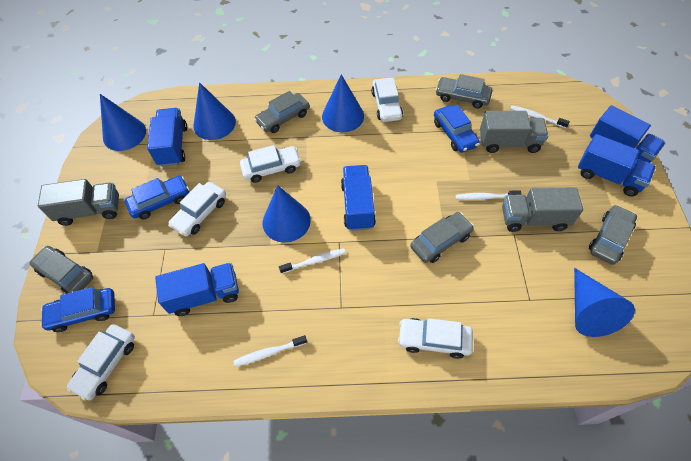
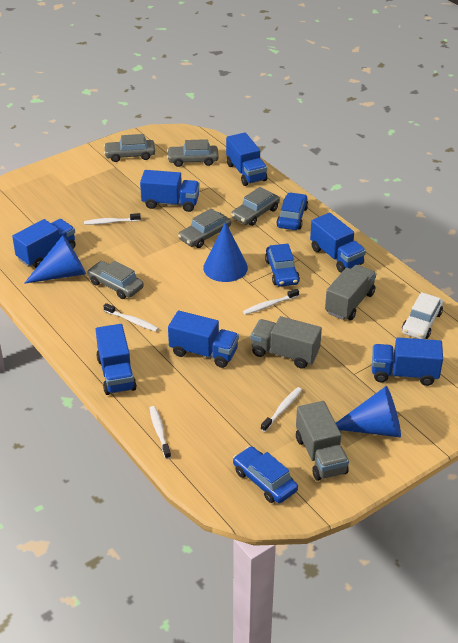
blue cone: [100,94,146,151] [193,82,236,140] [263,185,311,243] [322,74,364,132] [574,268,635,337] = 5 -> [24,235,86,284] [203,222,248,282] [336,386,401,437] = 3
blue truck: [147,108,187,167] [155,263,239,316] [341,165,376,231] [578,134,656,196] [590,105,665,163] = 5 -> [12,219,76,268] [95,324,137,395] [140,170,200,212] [168,311,239,368] [226,132,267,186] [310,213,366,273] [372,337,443,386] = 7
white car: [67,324,135,400] [168,182,226,236] [240,145,301,183] [371,78,403,122] [398,318,473,359] = 5 -> [402,292,443,339] = 1
white toothbrush: [233,335,307,367] [279,248,346,274] [455,190,521,200] [510,105,570,128] = 4 -> [84,213,141,225] [104,303,159,332] [150,406,171,459] [243,288,299,315] [261,387,302,432] = 5

